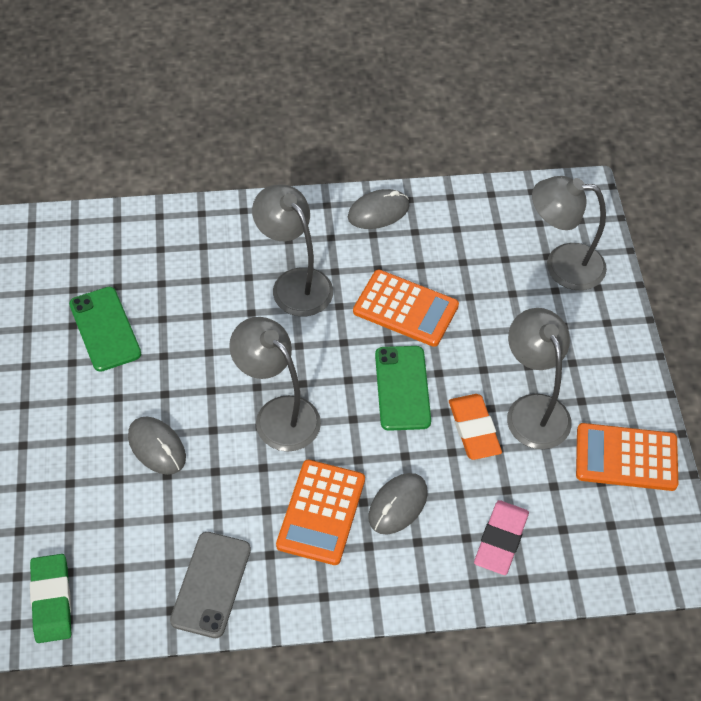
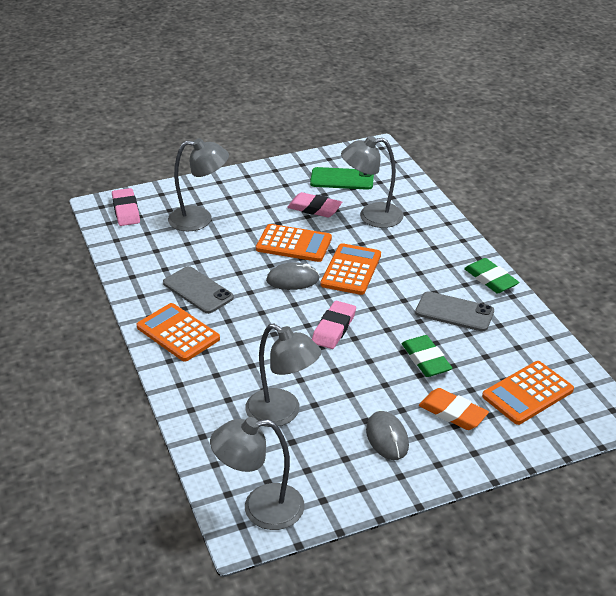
green eraser: [30,554,71,643] = 1 -> [402,335,453,377] [464,258,519,294] = 2
green phone: [69,287,141,372] [375,346,431,431] = 2 -> [310,167,374,190] = 1
grey mouse: [128,417,186,475] [348,189,409,229] [369,473,428,535] = 3 -> [266,262,320,290] [366,411,409,460] = 2
grey phone: [170,532,251,638] = 1 -> [163,266,234,314] [415,291,494,332] = 2
orange calculator: [276,460,365,565] [353,270,459,347] [576,423,678,491] = 3 -> [137,303,220,362] [256,224,332,262] [321,243,381,295] [482,361,574,425] = 4
pink eraser: [474,500,529,575] = 1 -> [112,188,140,226] [287,192,342,217] [312,301,356,349] = 3

